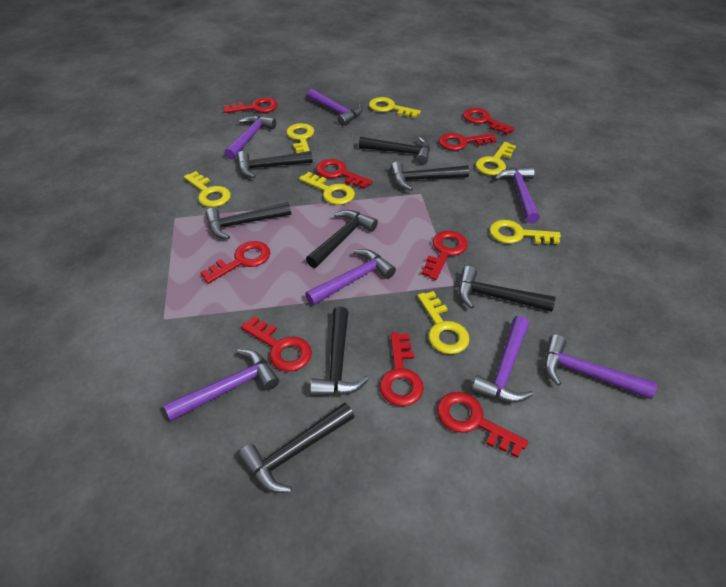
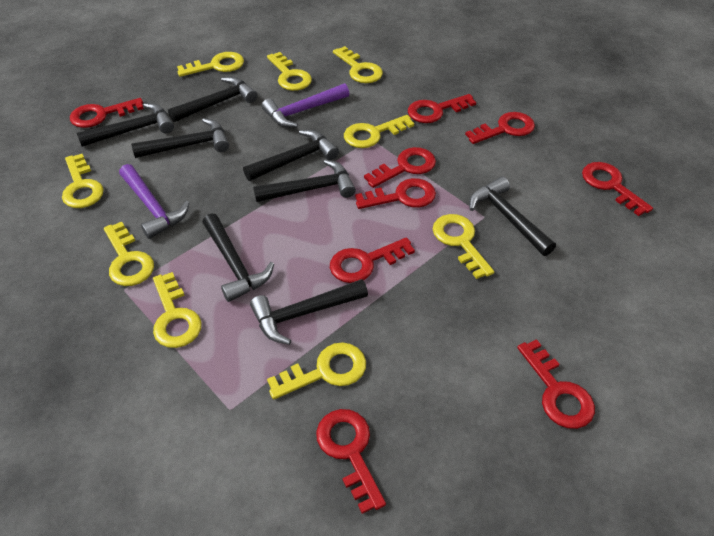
purple hammer: [164,349,279,421] [224,115,276,159] [305,249,396,306] [307,89,363,126] [471,315,533,403] [494,167,540,223] [544,334,657,399] = 7 -> [119,164,190,239] [262,83,350,128] = 2
yellow key: [184,171,231,207] [286,123,314,153] [299,172,355,205] [369,97,421,118] [417,291,470,354] [475,142,516,175] [489,220,561,244] = 7 -> [62,154,104,208] [104,222,154,286] [153,272,202,348] [177,52,244,77] [267,52,312,91] [267,342,366,399] [333,46,383,83] [344,115,414,148] [433,214,494,279] = 9

